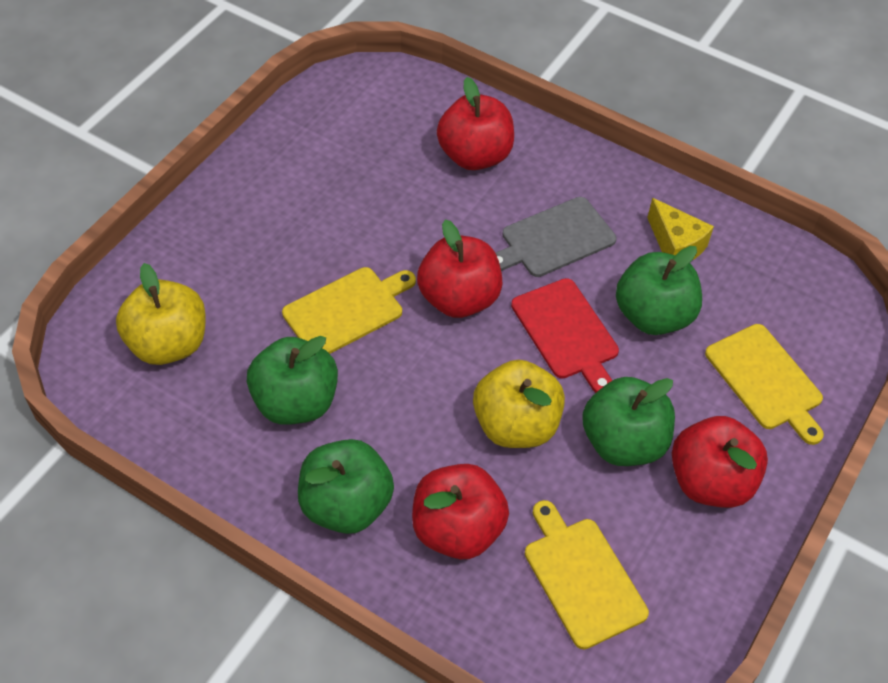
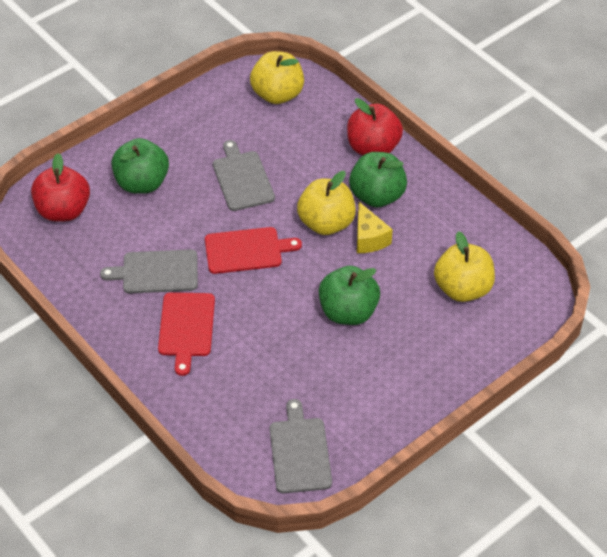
green apple: [247,336,338,425] [298,439,394,534] [582,377,675,466] [616,246,702,335] = 4 -> [111,138,169,194] [319,266,380,325] [349,152,407,208] = 3
grey cutting board: [496,197,617,277] = 1 -> [100,249,198,294] [213,140,275,211] [270,399,332,493] = 3
red apple: [412,464,509,559] [417,220,502,318] [437,77,514,170] [672,416,768,508] = 4 -> [31,153,90,222] [347,98,403,155] = 2
red cutting board: [511,278,619,393] = 1 -> [158,292,215,376] [205,227,302,274] = 2
yellow apple: [116,263,206,365] [473,360,565,448] = 2 -> [250,51,304,104] [297,171,356,235] [434,231,495,302] = 3
yellow cutting board: [282,267,416,354] [525,500,649,649] [705,324,824,445] = 3 -> none = 0

